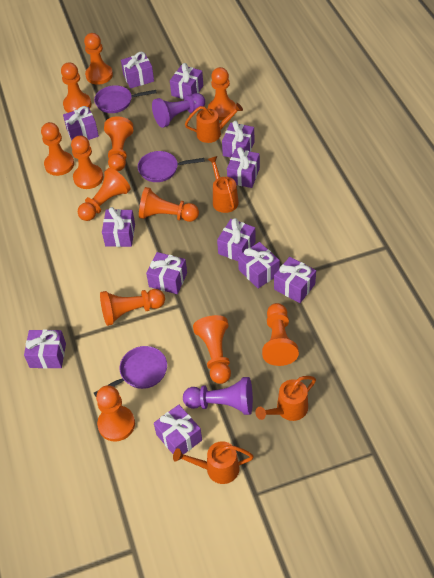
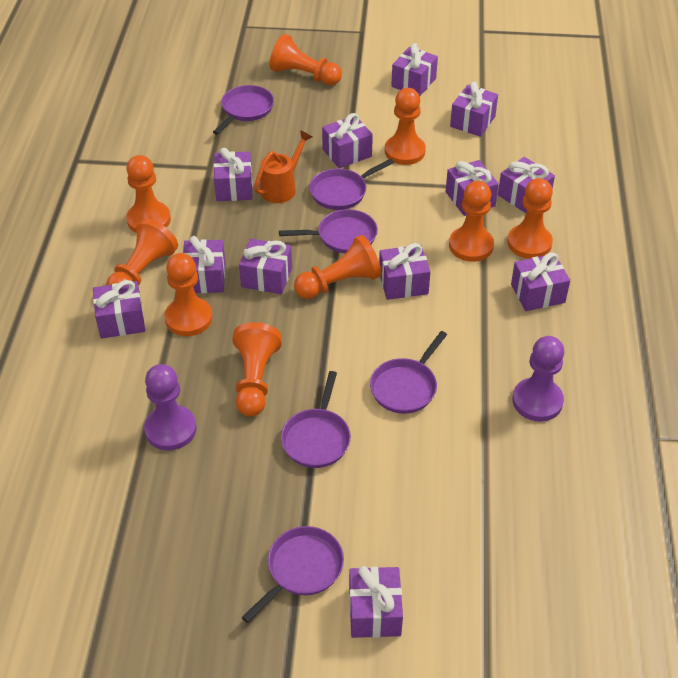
orange pawn: [41,122,74,176] [61,62,91,113] [71,135,103,189] [78,168,131,221] [84,33,113,85] [96,385,135,442] [100,289,165,326] [104,116,134,171] [139,187,199,222] [193,315,231,384] [208,67,236,120] [262,303,299,366] = 12 -> [106,219,178,286] [126,155,171,233] [164,253,212,336] [232,322,282,417] [270,34,342,86] [294,235,382,299] [385,88,426,165] [449,181,494,262] [507,178,553,259] = 9
orange watering can: [173,441,254,484] [185,103,243,143] [208,156,239,213] [255,376,316,421] = 4 -> [254,130,312,203] = 1
purple pan: [94,85,156,113] [94,346,167,396] [138,151,205,182] = 3 -> [213,85,274,135] [242,526,344,623] [279,209,378,253] [281,371,351,468] [309,158,394,210] [370,331,447,414] = 6

